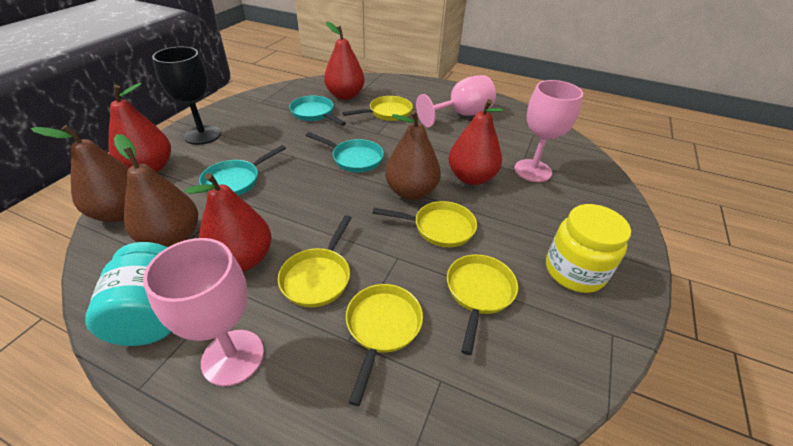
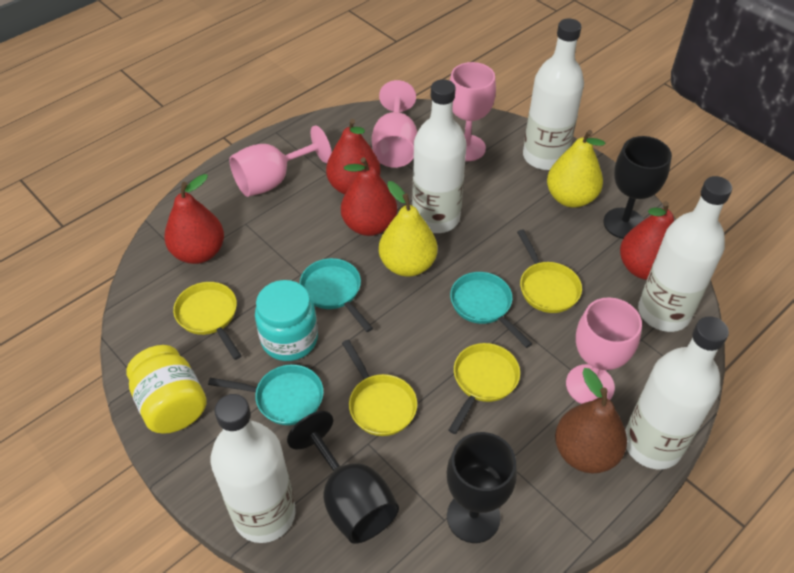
black goblet: [152,47,221,145] = 1 -> [287,411,399,544] [446,432,517,543] [604,136,672,239] = 3
brown pear: [31,125,129,222] [114,134,198,247] [385,110,441,200] = 3 -> [555,368,627,473] = 1
pink goblet: [143,238,264,386] [416,75,496,127] [514,80,583,182] = 3 -> [229,125,332,197] [372,80,417,168] [450,62,496,161] [566,297,642,404] = 4
white bottle: none = 0 -> [210,394,296,543] [412,79,467,233] [523,18,584,170] [625,316,729,469] [638,176,732,332] = 5
yellow pan: [278,215,352,307] [342,96,413,121] [346,284,423,406] [373,201,477,247] [447,254,518,355] = 5 -> [173,282,242,360] [342,339,417,436] [448,343,520,434] [517,229,582,313] = 4
yellow pear: none = 0 -> [379,181,437,277] [547,130,605,208] = 2

